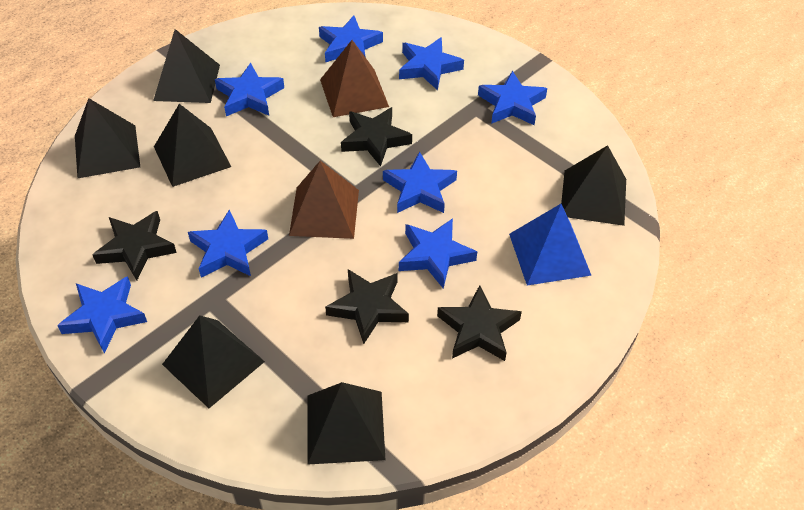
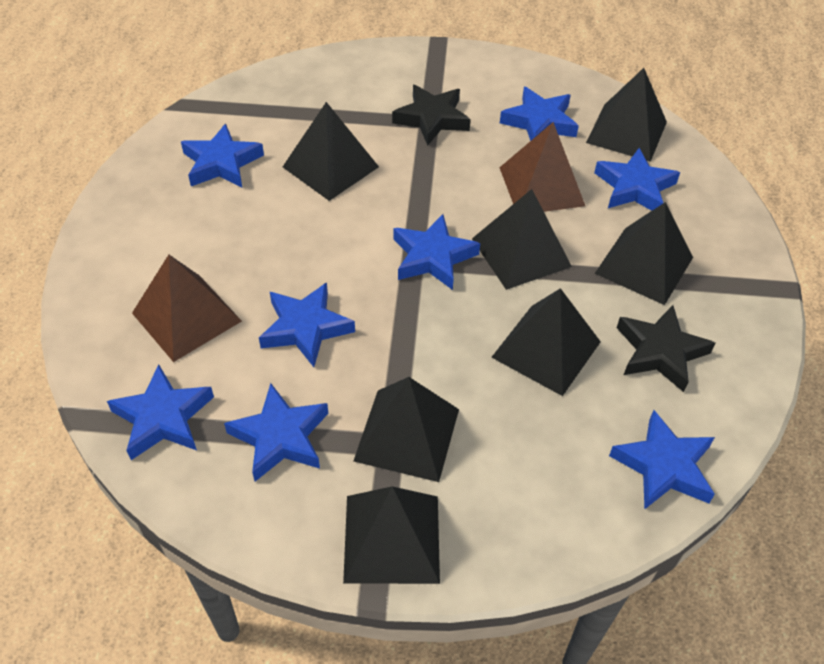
black pyramid: [75,98,140,179] [153,29,220,103] [154,104,231,187] [162,315,265,408] [307,382,385,464] [561,145,626,226] = 6 -> [283,102,379,201] [343,486,440,584] [354,377,459,482] [472,189,572,290] [491,288,601,396] [586,68,667,162] [595,202,693,305] = 7
black star: [93,211,177,280] [325,269,409,344] [341,107,412,166] [437,285,522,361] = 4 -> [392,85,471,146] [617,305,716,392] = 2
blue pyramid: [509,204,592,286] = 1 -> none = 0

